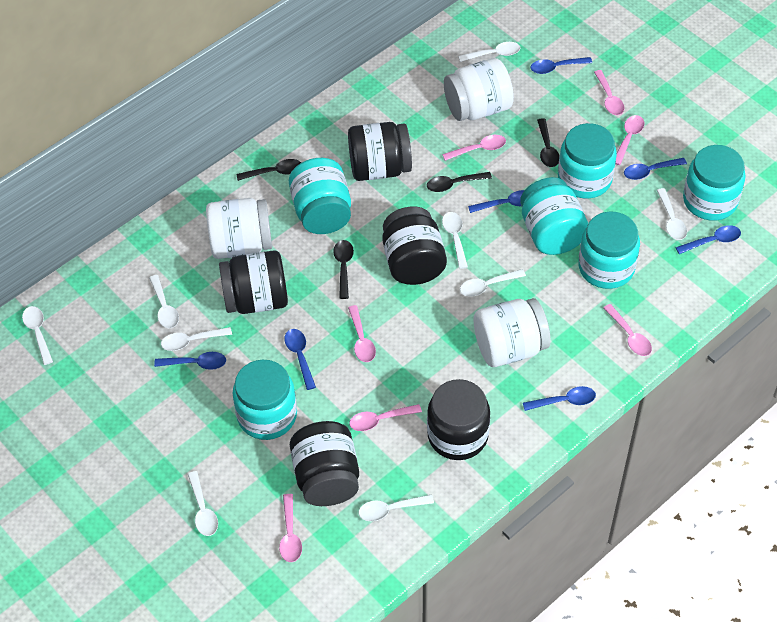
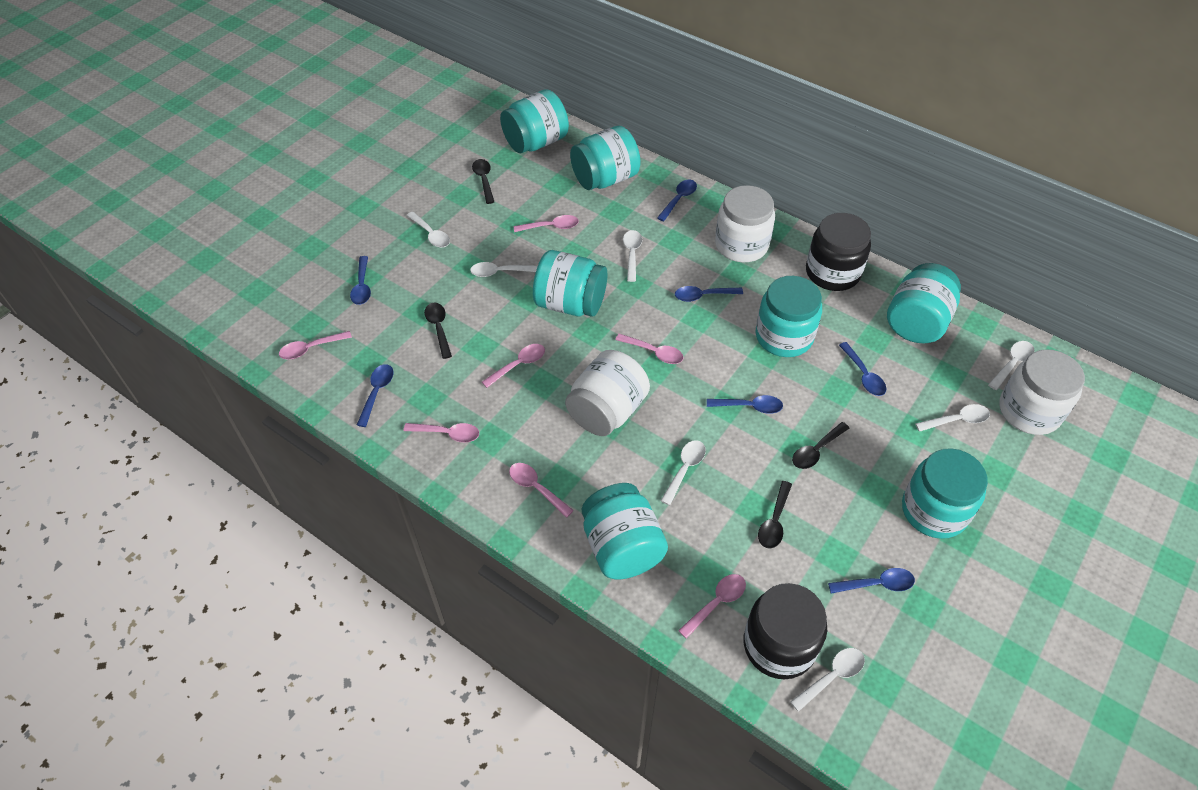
black jar: [219,250,288,314] [290,421,359,506] [348,122,412,181] [382,206,447,285] [427,379,490,460] = 5 -> [744,583,827,679] [806,213,871,291] = 2
turquoise jar: [233,360,297,440] [289,158,351,234] [520,177,588,255] [558,123,617,198] [578,211,640,289] [683,145,746,220] = 6 -> [500,89,569,153] [533,250,607,317] [570,126,641,190] [582,483,668,580] [756,276,822,357] [887,263,961,343] [902,448,988,539] = 7
white spoon: [22,306,53,365] [149,275,179,328] [161,327,232,351] [188,471,218,536] [358,495,434,521] [442,212,468,269] [458,42,520,62] [460,269,526,297] [657,188,687,240] = 9 -> [407,212,450,248] [470,262,538,277] [623,230,642,282] [661,440,706,505] [790,648,865,712] [915,404,990,432] [988,341,1035,390] = 7

